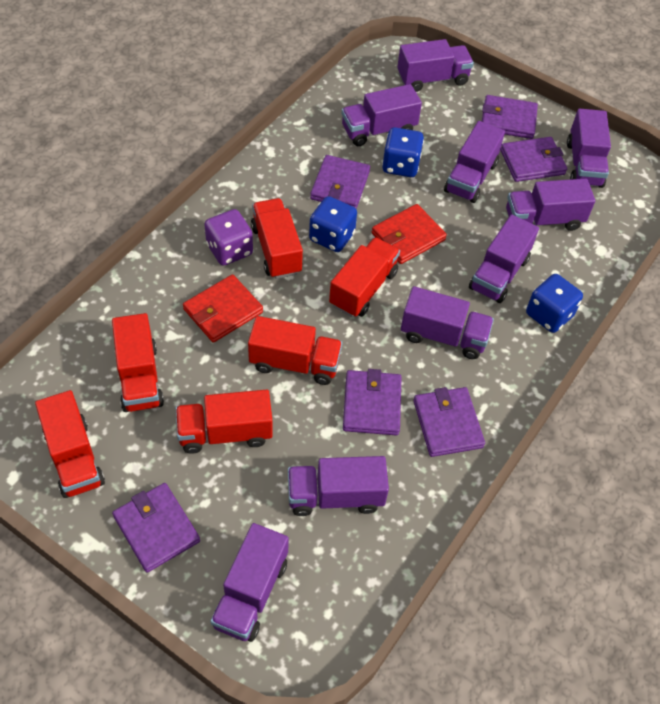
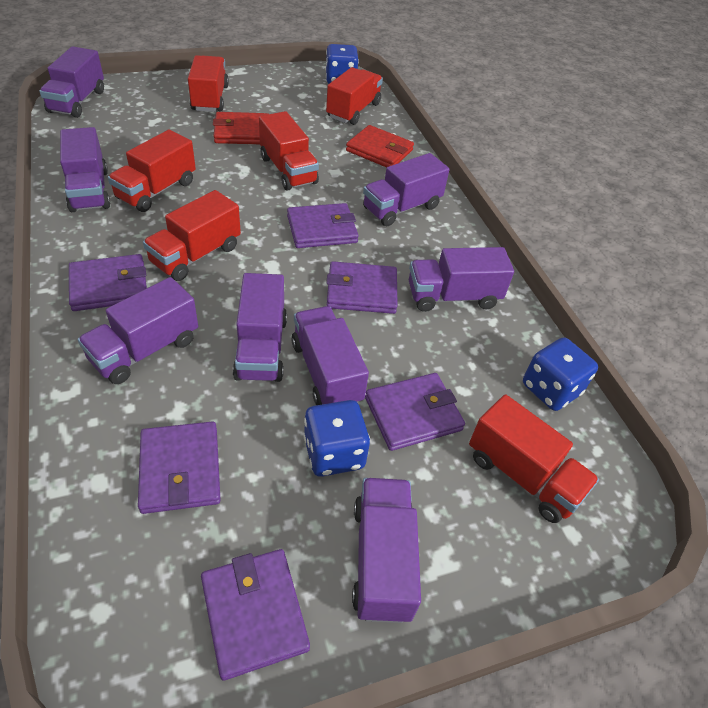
purple dice: [204,209,253,266] = 1 -> none = 0
purple truck: [210,523,289,642] [288,456,389,516] [342,84,422,146] [397,39,474,92] [401,286,494,359] [444,121,505,203] [469,214,539,303] [506,179,595,231] [567,109,611,188] = 9 -> [39,46,104,118] [60,127,110,212] [77,277,198,384] [233,273,287,382] [291,306,369,405] [352,478,421,623] [363,153,450,226] [409,247,514,312] = 8

